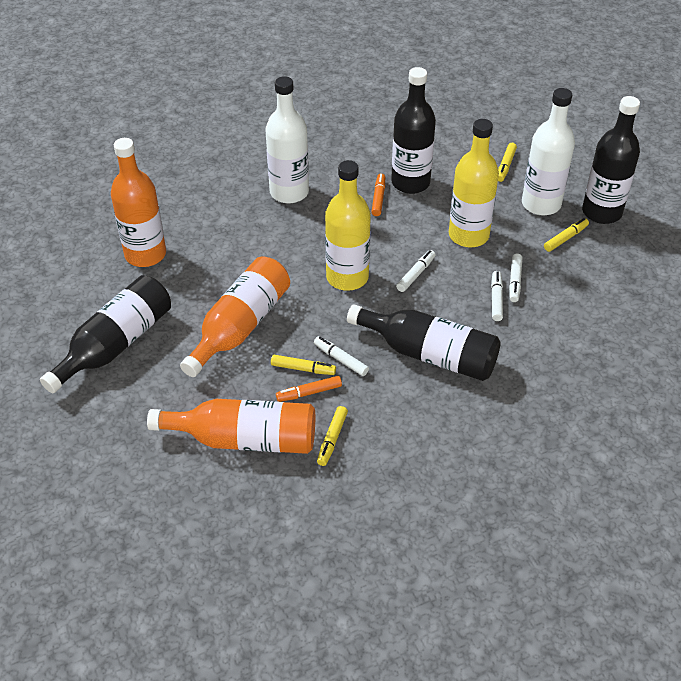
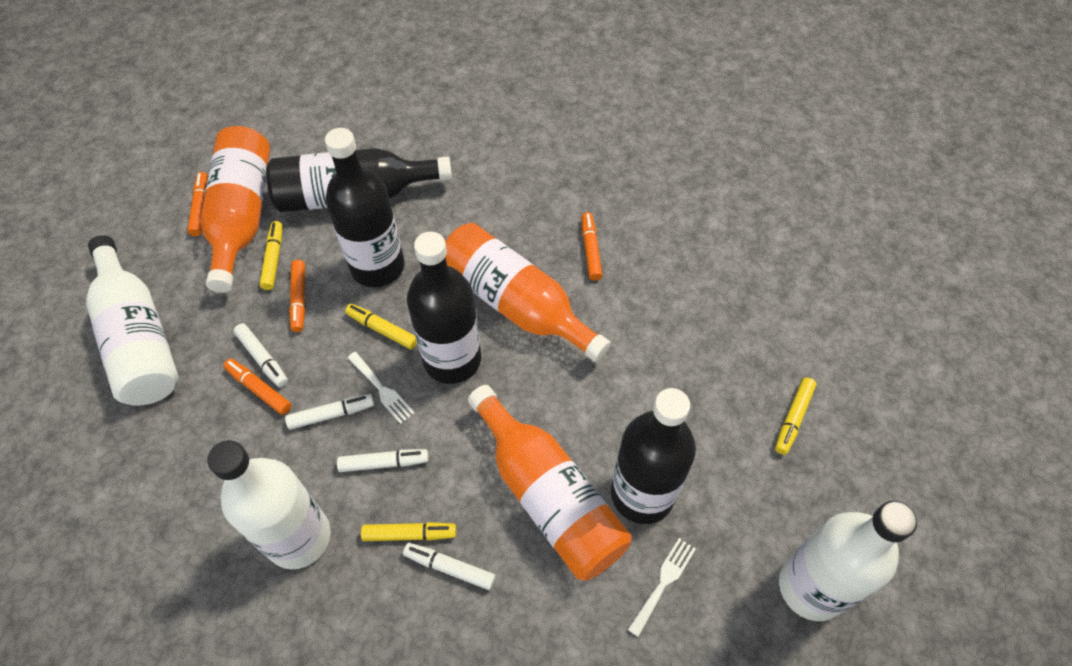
orange marker: [276,376,342,402] [372,173,385,216] = 2 -> [187,172,208,236] [224,359,292,415] [289,260,305,332] [581,212,603,281] = 4
white bottle: [266,76,309,203] [522,88,575,215] = 2 -> [86,235,179,406] [207,440,331,569] [779,501,917,621] = 3
white fork: none = 0 -> [347,352,415,424] [628,538,696,637] = 2
yellow bottle: [325,160,371,291] [449,119,499,247] = 2 -> none = 0

